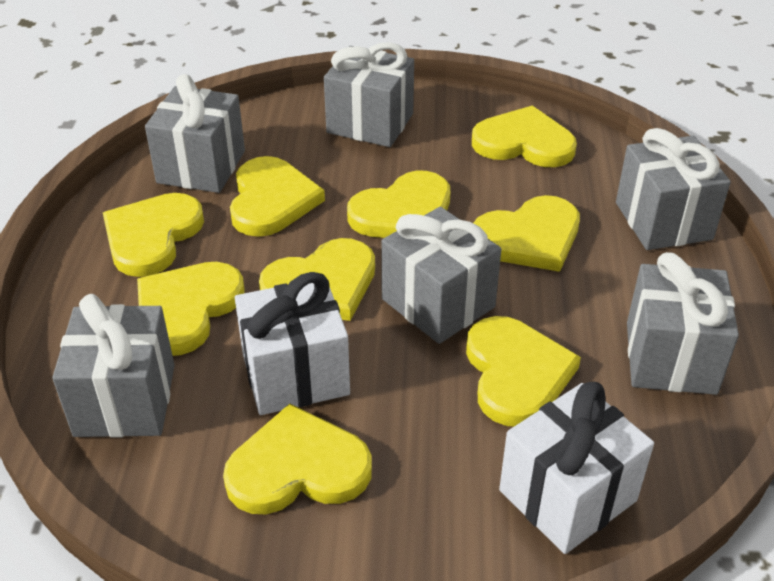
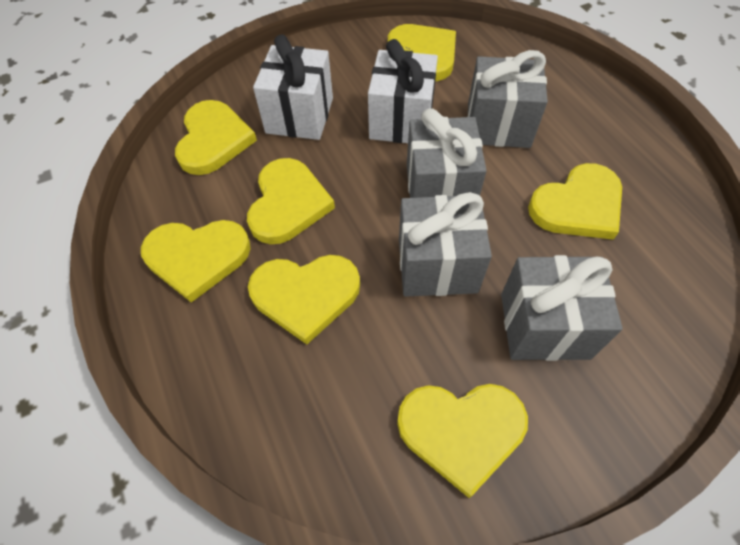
grey gift: [52,294,175,438] [145,74,245,193] [324,42,414,147] [381,207,501,344] [616,128,731,250] [627,252,739,395] = 6 -> [399,192,492,297] [407,108,487,198] [468,50,548,148] [501,255,623,361] = 4
yellow heart: [103,193,204,277] [137,262,244,356] [223,404,372,514] [230,156,325,237] [259,238,375,321] [347,171,450,238] [466,316,581,426] [472,106,577,167] [474,195,580,272] = 9 -> [141,220,251,303] [175,100,257,175] [247,158,335,244] [248,255,360,344] [388,24,456,81] [397,384,528,498] [528,163,622,240] = 7

